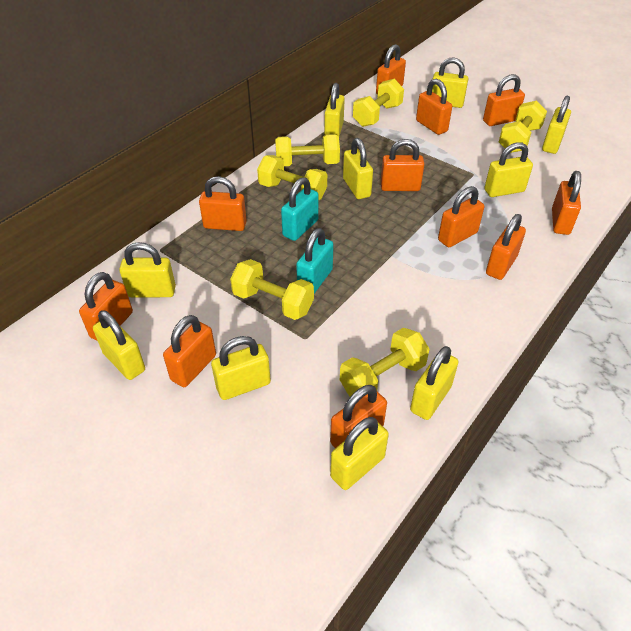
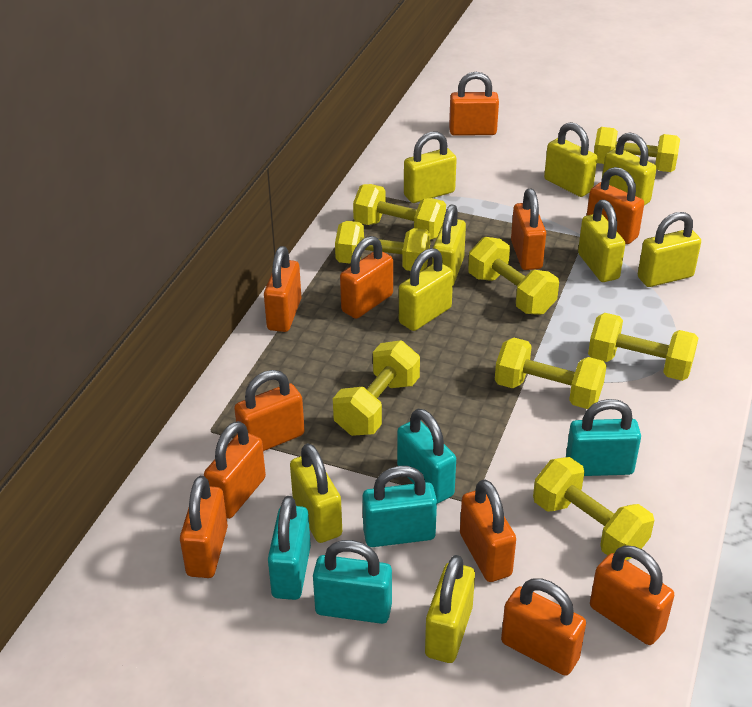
turquoise padlock: [281,177,319,241] [296,228,334,294] = 2 -> [268,496,311,600] [313,540,392,624] [362,466,437,547] [397,409,456,504] [566,399,641,476] = 5
yellow dumbbell: [230,259,314,320] [257,155,327,200] [275,134,340,166] [340,328,430,397] [353,79,404,127] [499,101,547,153] = 6 -> [333,341,420,436] [335,221,430,271] [353,184,446,240] [468,237,559,315] [495,338,607,409] [533,457,654,560] [588,313,698,381] [594,127,680,172] = 8
yellow padlock: [93,310,145,380] [119,242,176,297] [211,336,271,400] [324,83,345,137] [330,417,389,490] [343,138,373,199] [410,346,458,420] [432,58,468,108] [484,142,533,197] [542,96,571,154] = 10 -> [290,443,342,543] [399,248,453,331] [404,131,457,203] [425,555,475,663] [432,205,466,285] [544,122,597,197] [578,200,625,282] [602,132,657,205] [638,212,701,287] = 9

